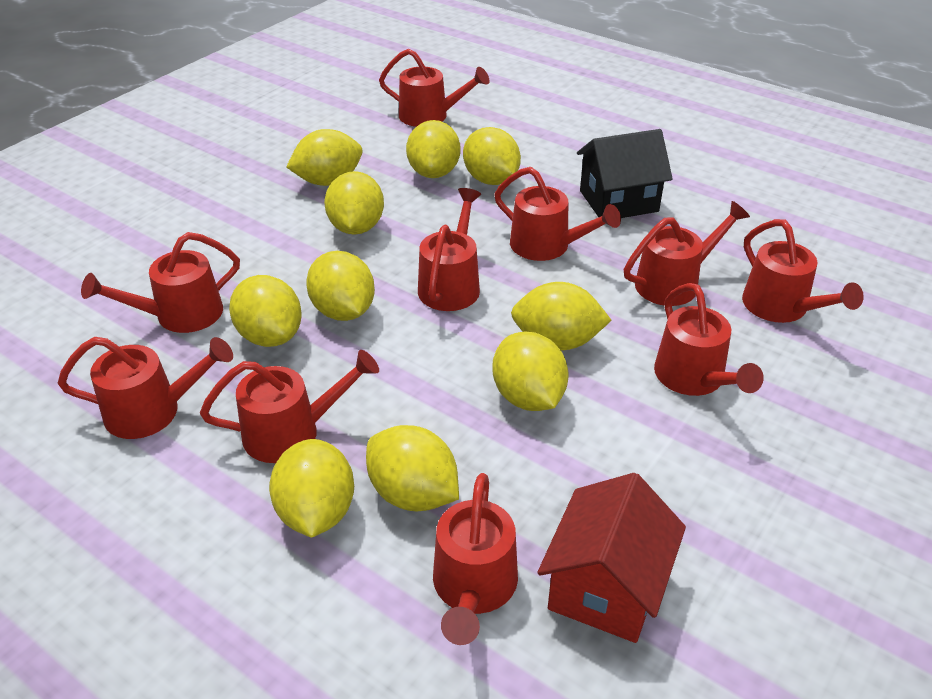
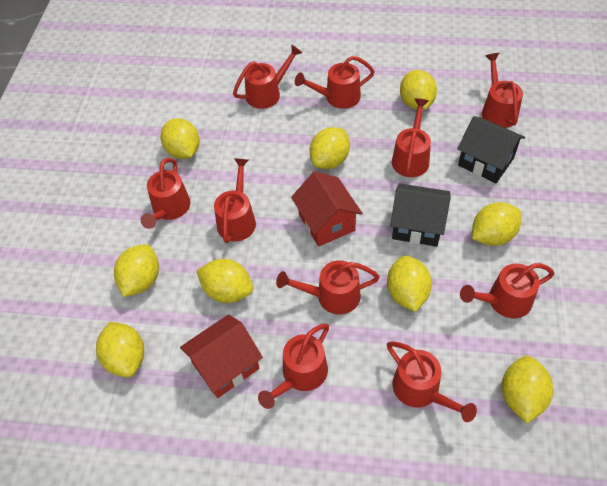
black house: [577,129,673,218] = 1 -> [390,183,451,247] [457,116,525,183] = 2
red house: [537,473,686,643] = 1 -> [180,314,263,398] [291,171,362,247] = 2
yellow lemon: [229,275,302,347] [269,439,354,538] [286,129,363,186] [306,251,375,321] [324,171,384,235] [366,425,459,511] [406,120,460,178] [463,127,521,185] [492,332,568,411] [511,282,612,351] = 10 -> [96,322,144,377] [114,244,159,297] [161,118,200,159] [196,259,253,303] [310,127,350,169] [387,255,432,312] [400,70,437,110] [472,202,521,246] [502,356,553,423] = 9

